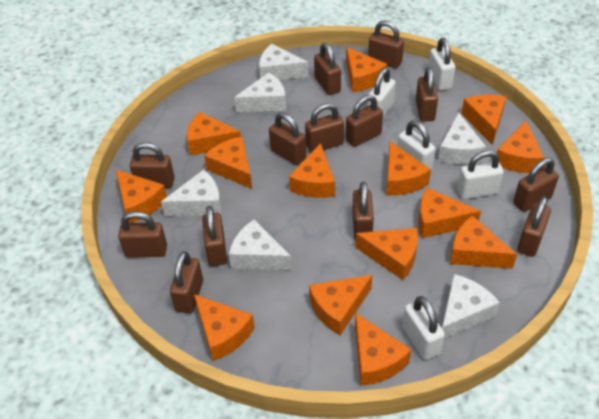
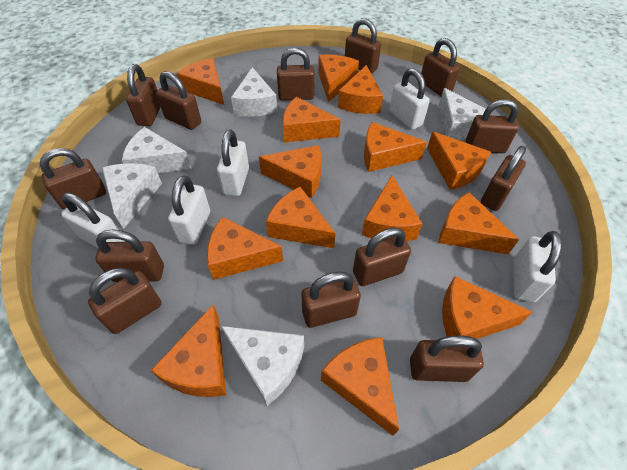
white cheese: [161,170,222,216] [229,220,292,270] [234,73,286,112] [259,44,309,80] [438,113,486,165] [442,274,500,339] = 6 -> [102,163,162,229] [122,127,192,173] [221,326,304,406] [231,67,278,117] [439,88,486,140] = 5

